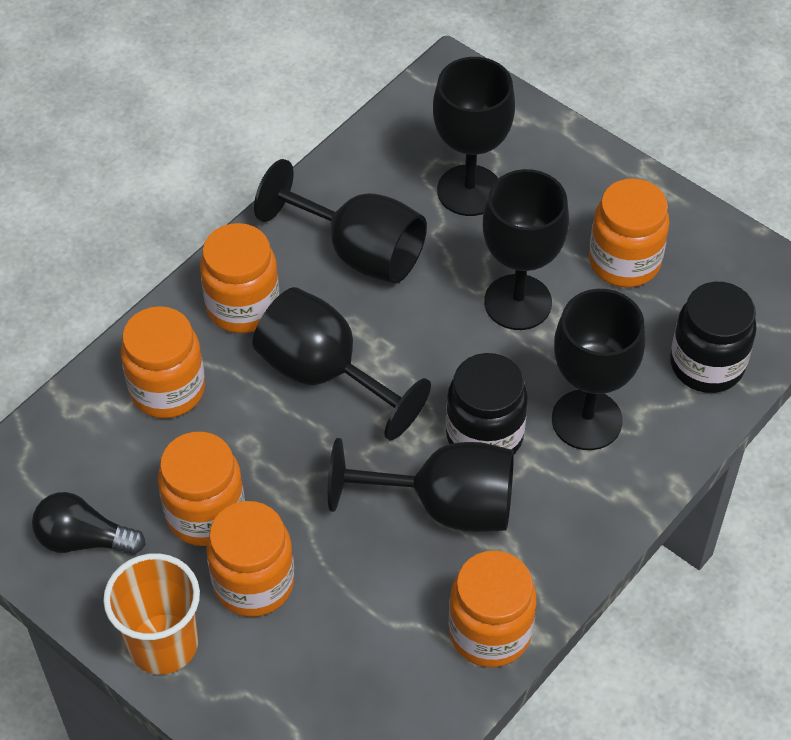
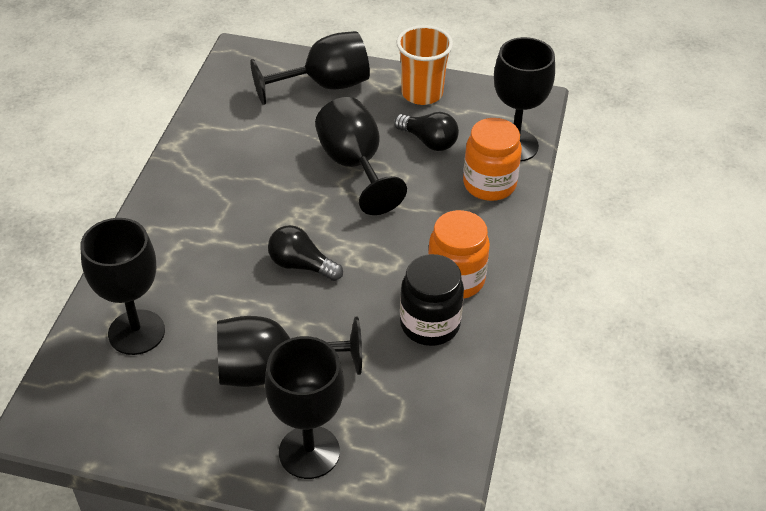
black jar: [446,353,528,454] [670,282,757,393] = 2 -> [400,254,464,346] = 1
black light bulb: [32,492,146,554] = 1 -> [268,225,343,281] [394,112,459,151] = 2
orange jar: [121,306,205,418] [158,432,245,546] [200,223,279,333] [206,501,294,617] [449,551,537,667] [589,179,669,287] = 6 -> [428,210,490,298] [463,118,522,201] = 2

